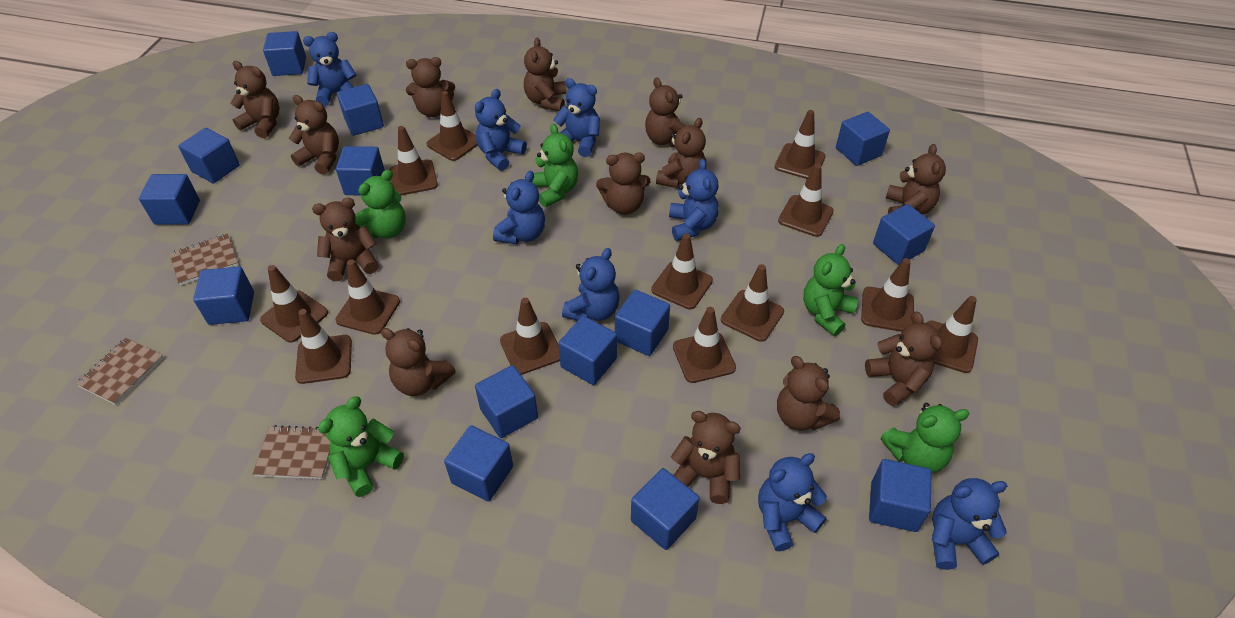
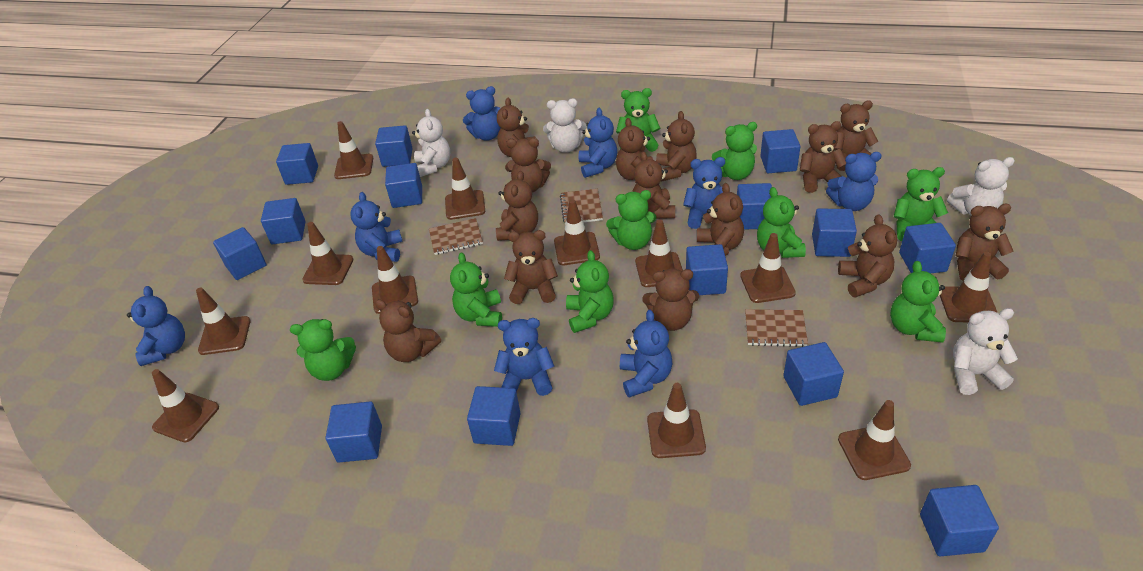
brown teddy bear: [231,61,280,138] [289,95,339,175] [312,198,379,281] [381,328,456,396] [406,57,455,117] [524,38,566,111] [596,153,650,215] [645,78,685,147] [656,118,706,188] [671,411,741,504] [777,356,840,431] [865,311,942,406] [886,144,946,214] = 13 -> [375,299,441,362] [496,171,538,241] [497,98,536,157] [504,230,558,304] [505,138,551,192] [616,118,653,183] [632,151,675,219] [642,269,699,331] [656,111,697,181] [697,183,744,256] [800,121,846,193] [833,100,879,171] [838,214,897,297] [955,204,1013,281] = 14
brown traffic cone: [260,265,328,343] [295,309,352,384] [336,259,400,335] [390,126,438,196] [427,91,478,161] [500,298,560,375] [651,234,713,309] [673,307,736,383] [721,264,784,342] [775,110,826,179] [778,164,834,237] [861,258,914,332] [927,296,978,373] = 13 -> [152,369,219,442] [196,288,251,355] [302,222,353,285] [334,121,373,179] [372,246,418,314] [445,158,485,220] [554,199,600,265] [635,219,683,287] [647,383,706,458] [740,233,796,303] [838,400,911,480] [940,252,998,322] = 12
green teddy bear: [318,396,404,497] [355,170,406,239] [532,124,578,207] [803,244,858,336] [881,403,970,474] = 5 -> [290,319,356,381] [450,252,502,327] [566,250,614,333] [606,190,656,250] [616,88,660,152] [712,122,757,180] [757,187,806,258] [890,261,946,343] [894,167,948,241] = 9
white teddy bear: none = 0 -> [412,109,450,177] [543,98,586,153] [947,157,1015,216] [953,308,1018,395] = 4

